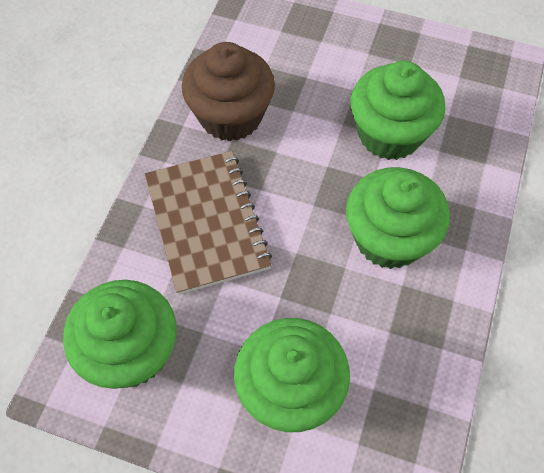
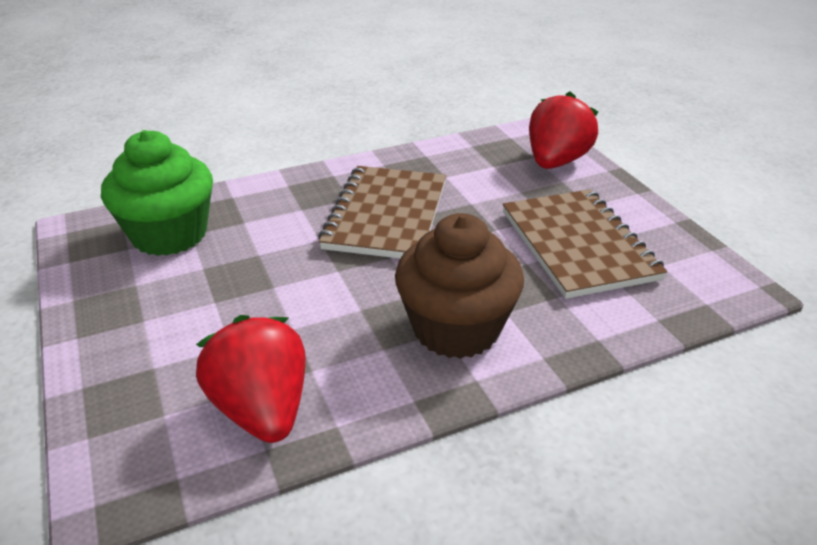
brown notebook: [145,151,272,295] = 1 -> [318,166,446,259] [503,189,667,299] = 2
green cupcake: [63,280,177,389] [234,318,350,432] [346,167,450,269] [351,61,445,160] = 4 -> [101,130,213,256] = 1
red strawberry: none = 0 -> [196,315,306,443] [529,91,599,169] = 2

